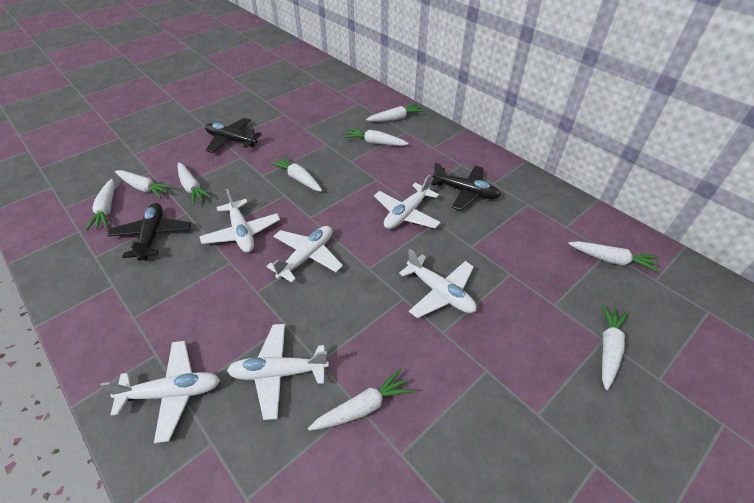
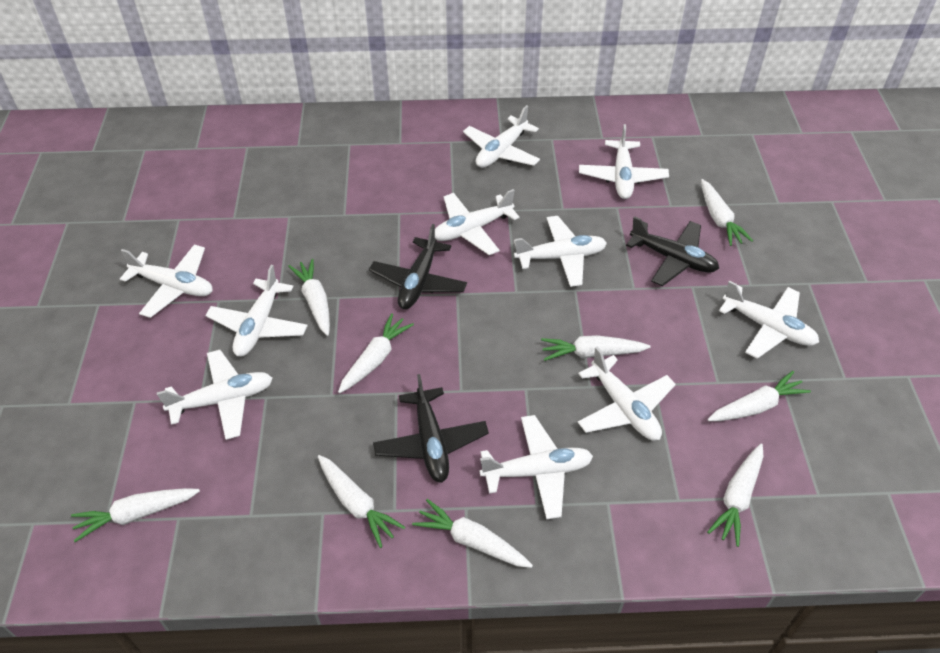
white plane: [100,341,220,443] [199,189,280,253] [227,324,329,420] [266,226,343,283] [374,175,441,229] [399,249,476,318] = 6 -> [120,244,213,318] [157,350,273,440] [205,265,308,357] [435,189,520,255] [463,105,540,168] [480,415,593,520] [514,216,607,287] [577,347,676,441] [579,124,669,199] [719,281,819,359] = 10

